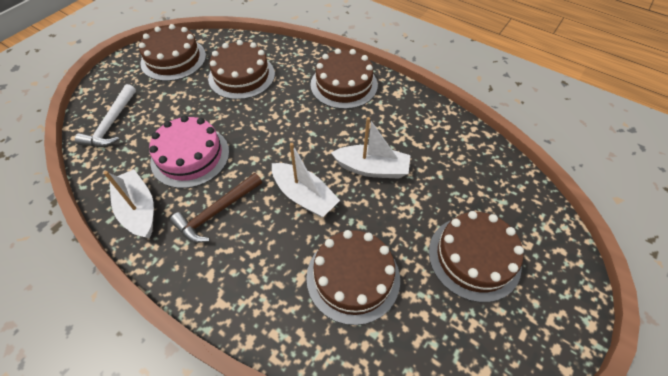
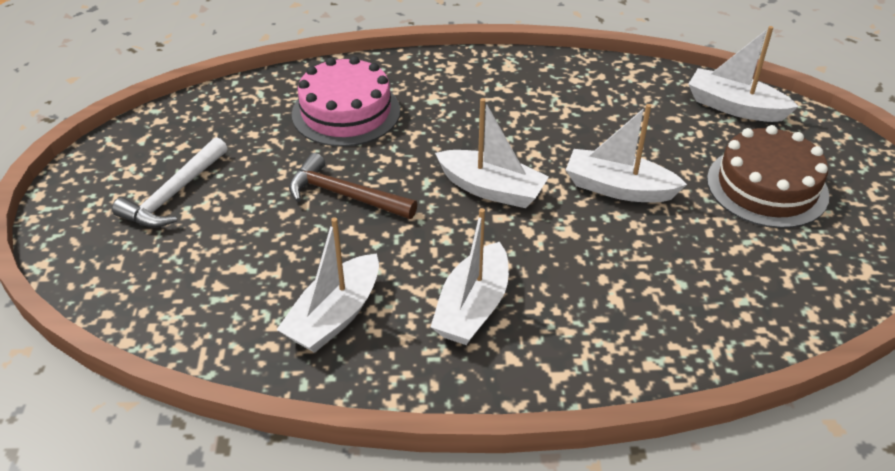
brown cake: [139,24,206,81] [208,40,275,100] [306,230,400,325] [310,48,378,109] [429,211,524,302] = 5 -> [707,125,829,228] = 1
white boat: [104,169,154,239] [272,143,340,217] [331,117,411,179] = 3 -> [276,217,379,353] [431,208,509,345] [435,98,549,208] [566,104,687,202] [688,26,799,122] = 5

